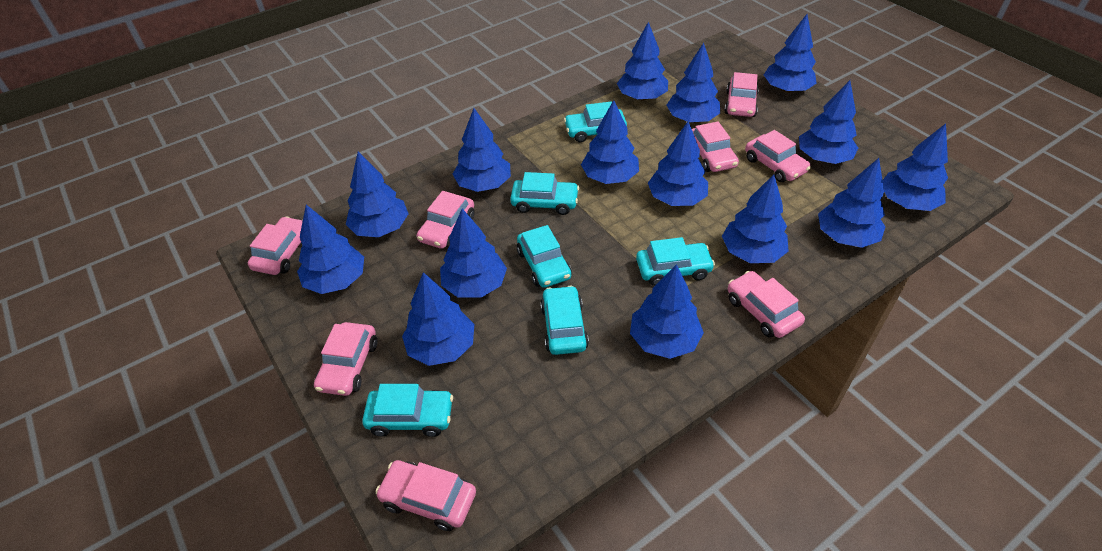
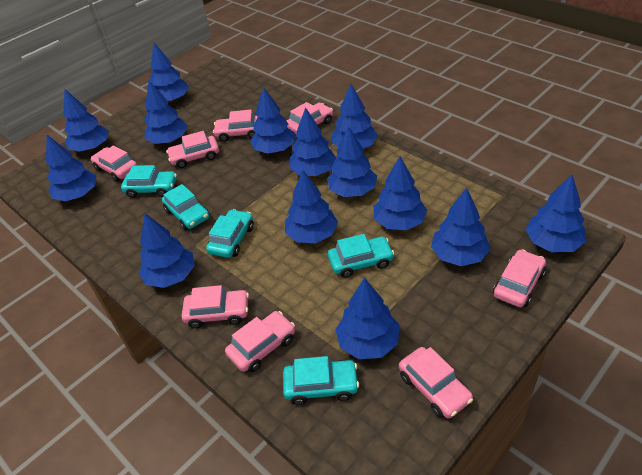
blue tree: [297,205,364,294] [346,152,409,237] [402,272,474,366] [440,209,507,298] [453,108,511,192] [581,100,639,184] [617,22,668,101] [630,264,704,359] [648,121,708,206] [667,43,720,123] [722,174,789,263] [764,14,817,93] [799,80,858,164] [818,158,886,248] [883,124,948,211] = 15 -> [46,135,96,201] [64,89,109,152] [139,213,195,288] [144,81,188,144] [149,43,189,103] [250,87,295,154] [285,170,338,243] [289,107,336,176] [327,126,377,197] [332,84,378,149] [335,278,400,359] [373,157,427,230] [431,188,490,266] [525,174,586,253] = 14
turquoise car: [362,384,453,437] [510,172,579,215] [517,225,572,288] [540,285,589,355] [564,101,627,142] [636,237,715,286] = 6 -> [121,165,177,198] [162,184,210,230] [206,209,254,258] [283,356,359,405] [328,234,394,278] = 5

